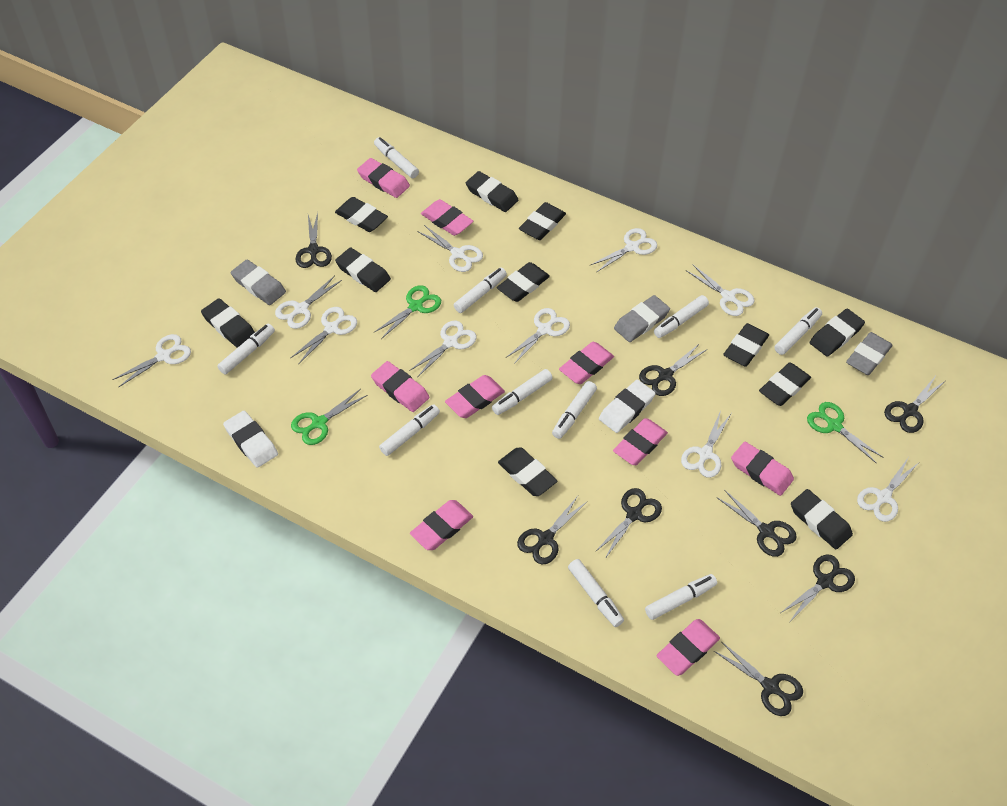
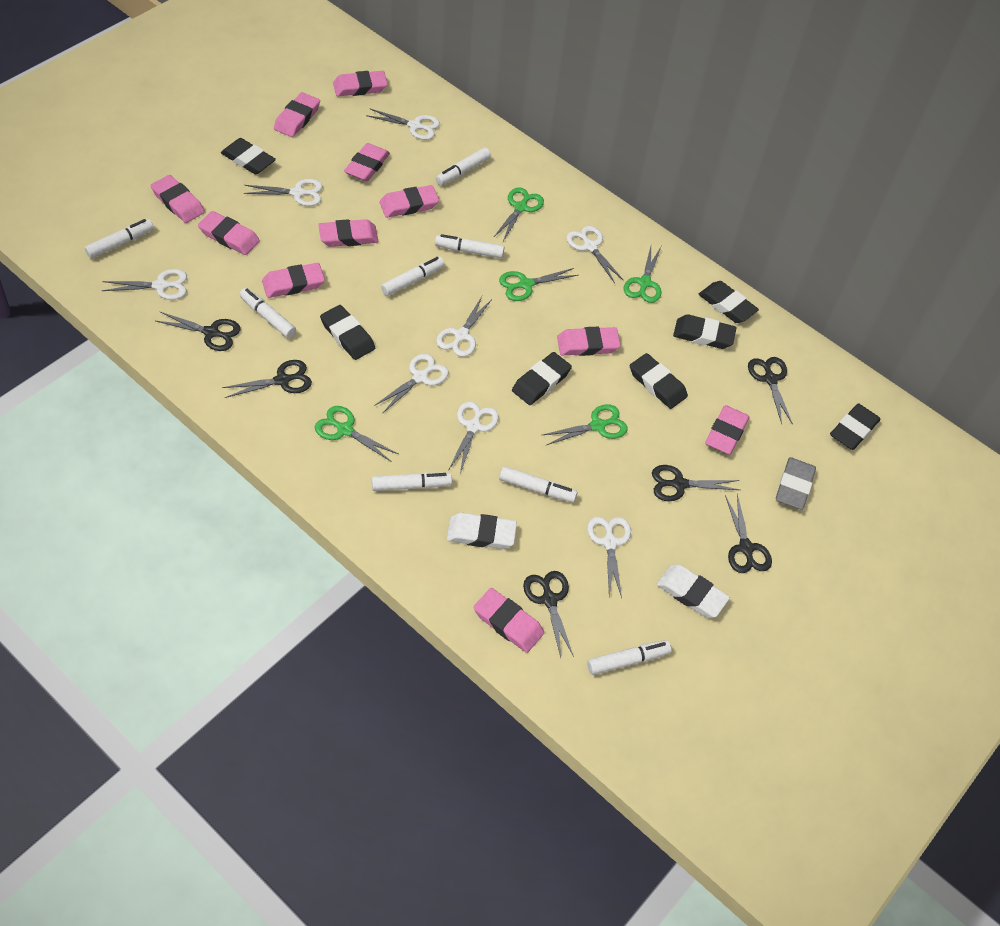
black eraser: [201,298,255,348] [335,197,388,232] [335,247,391,292] [466,171,518,212] [497,262,550,302] [498,447,557,496] [519,202,566,240] [723,323,769,367] [759,362,811,406] [791,489,853,549] [810,309,865,357] = 11 -> [221,138,276,175] [320,305,375,360] [512,352,572,405] [630,353,688,409] [673,314,736,349] [699,281,759,323] [830,403,881,450] = 7
black scissors: [296,212,332,268] [517,496,588,564] [595,488,662,559] [639,343,708,396] [714,642,803,716] [718,490,797,557] [781,555,855,621] [884,377,945,433] = 8 -> [156,311,240,351] [222,360,312,398] [523,571,574,657] [652,465,740,501] [725,494,772,573] [748,357,793,425] = 6
green scissors: [291,389,367,445] [375,285,441,339] [807,402,884,464] = 3 -> [315,406,398,462] [493,187,544,241] [499,268,578,301] [543,404,628,445] [623,246,662,303] = 5
grey eraser: [231,260,286,305] [614,295,670,342] [846,332,893,375] = 3 -> [776,457,816,510] = 1
pink eraser: [357,158,410,198] [371,361,429,412] [410,500,473,550] [421,199,473,236] [445,375,505,418] [559,342,614,384] [613,418,668,465] [656,619,720,676] [731,442,794,496] = 9 -> [151,175,205,223] [198,211,260,255] [262,263,325,298] [274,92,320,137] [318,219,378,247] [333,71,388,96] [344,143,390,181] [379,185,439,218] [474,588,544,653] [557,327,621,356] [705,405,749,454] = 11
white marker: [217,324,275,375] [374,137,419,178] [379,404,440,456] [454,268,507,313] [492,369,553,415] [552,381,597,439] [568,559,624,627] [645,574,717,620] [654,295,709,338] [774,307,822,355] = 10 -> [84,219,154,259] [240,288,296,338] [372,472,452,491] [381,257,445,296] [435,234,505,258] [436,147,491,185] [499,466,577,502] [587,640,671,675] = 8
white scissors: [112,334,191,388] [275,275,342,329] [291,307,357,365] [409,321,477,377] [417,225,483,272] [506,308,570,364] [591,228,657,272] [681,410,731,478] [686,264,755,316] [857,458,918,522] = 10 -> [102,269,187,300] [243,179,323,206] [366,108,440,140] [374,354,448,414] [436,296,492,357] [448,402,499,473] [566,226,624,283] [587,517,631,598] = 8

